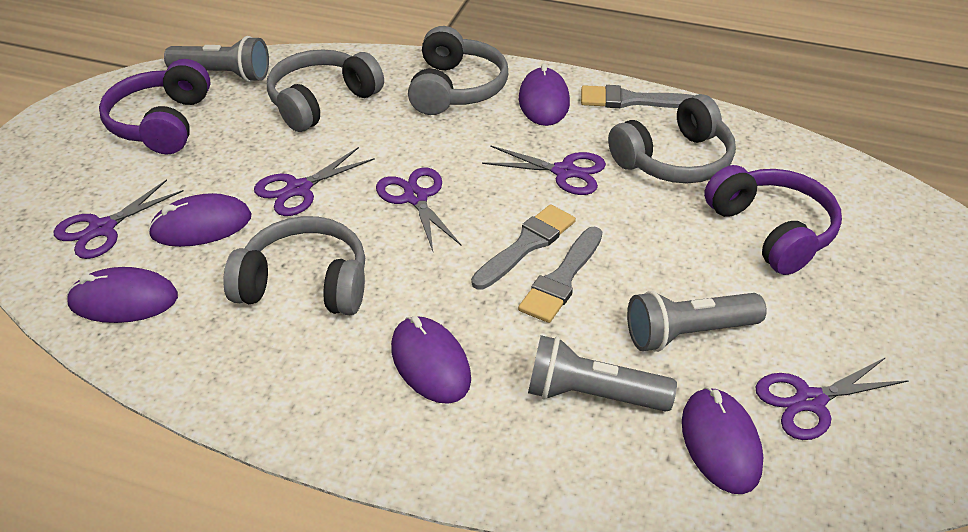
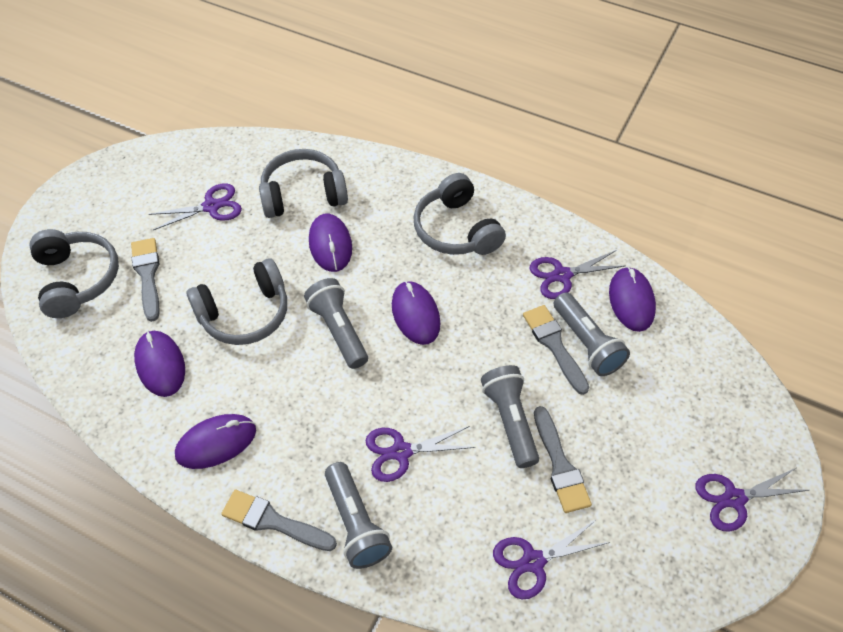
grey brush: [471,204,576,290] [518,227,602,323] [581,85,695,108] = 3 -> [131,238,160,322] [221,489,337,551] [523,305,589,395] [534,406,592,513] = 4
grey flashlight: [164,36,269,82] [528,335,677,412] [627,291,767,352] = 3 -> [304,278,368,369] [325,462,392,569] [481,365,539,468] [554,292,630,376] = 4
purple headphones: [99,59,210,155] [704,165,842,275] = 2 -> none = 0

